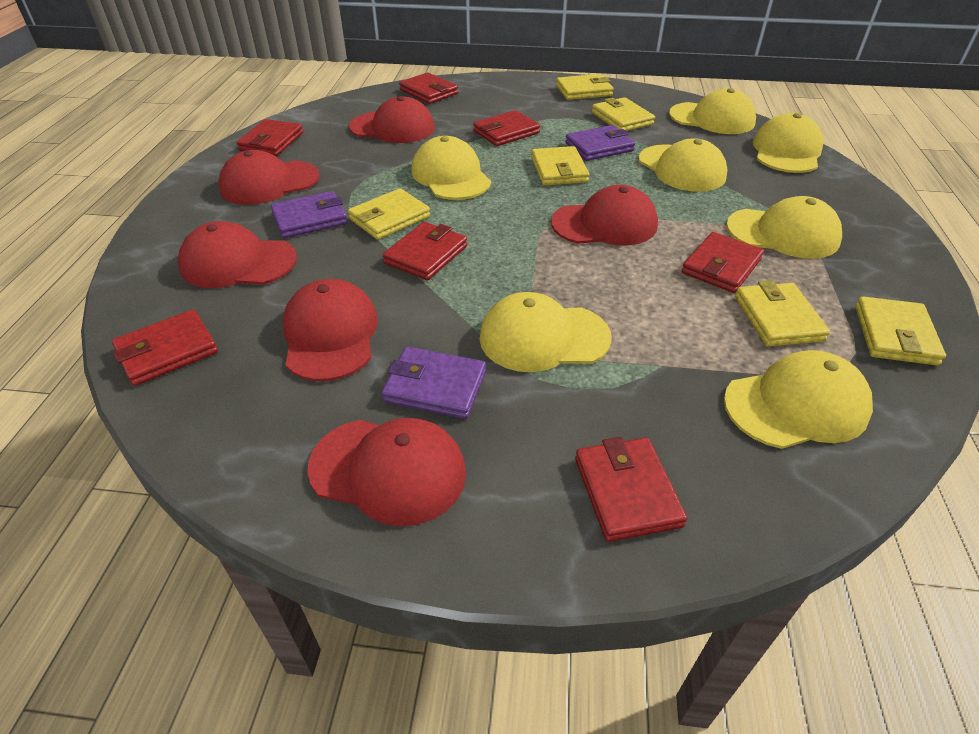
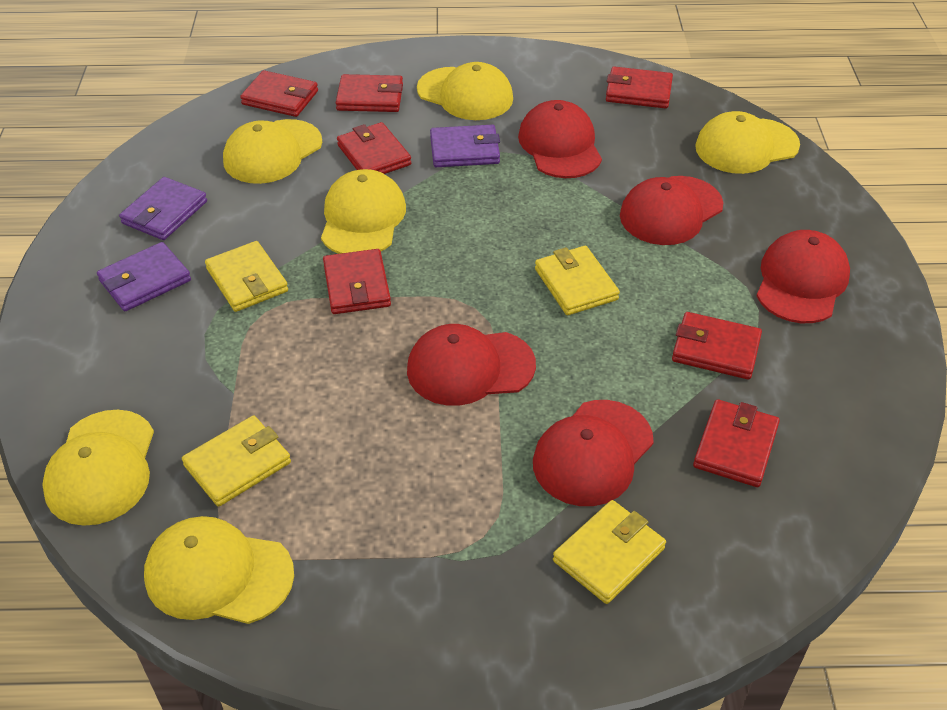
red cap: [178,221,297,288] [219,150,320,205] [282,279,378,381] [307,418,466,526] [349,96,435,143] [551,185,658,245] = 6 -> [407,324,536,406] [518,100,602,178] [533,400,654,506] [620,176,723,245] [757,230,850,323] = 5
yellow cap: [412,136,491,200] [479,292,612,372] [638,138,728,192] [669,88,756,134] [724,350,873,449] [726,196,842,259] [753,113,823,173] = 7 -> [42,410,154,526] [144,516,294,624] [223,119,322,184] [321,169,406,254] [417,62,513,120] [695,111,800,174] = 6
yellow wallet: [348,188,430,240] [531,146,589,186] [556,74,614,100] [592,97,655,131] [735,281,830,347] [855,296,946,366] = 6 -> [182,416,291,507] [205,241,288,312] [535,246,620,315] [553,500,666,604] = 4

